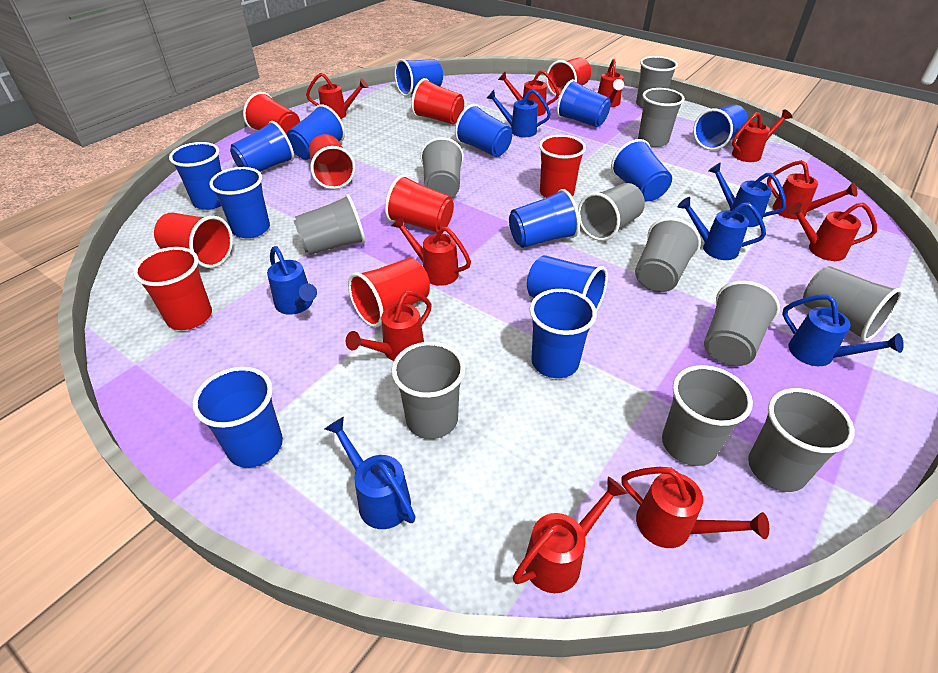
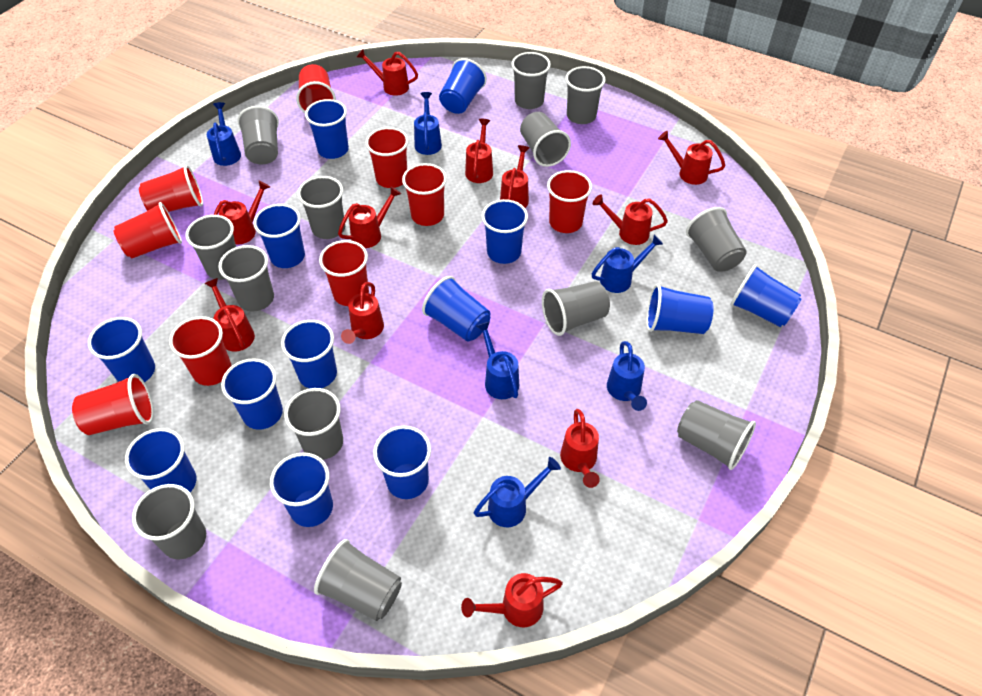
grey cup: [294,194,365,255] [391,342,465,439] [420,137,464,197] [578,183,645,241] [635,217,701,292] [636,56,678,109] [638,88,685,147] [662,365,753,466] [704,281,780,366] [748,388,855,492] [803,266,902,342] = 11 -> [132,484,206,559] [186,215,236,280] [218,245,274,312] [238,106,279,164] [284,388,343,460] [298,176,345,239] [314,539,402,621] [511,52,551,109] [520,112,571,167] [542,281,610,336] [566,66,606,124] [677,400,756,470] [686,207,747,271] = 13
red watering can: [306,73,368,119] [346,291,432,361] [391,216,471,286] [498,70,559,116] [513,477,628,593] [598,59,624,107] [621,467,769,548] [732,109,792,162] [767,160,858,219] [787,202,877,261] = 10 -> [204,278,255,352] [214,181,270,244] [338,186,401,248] [341,282,384,344] [357,49,418,96] [461,573,563,627] [465,119,493,183] [500,145,530,208] [560,409,600,488] [593,194,668,245] [658,131,726,185] = 11

